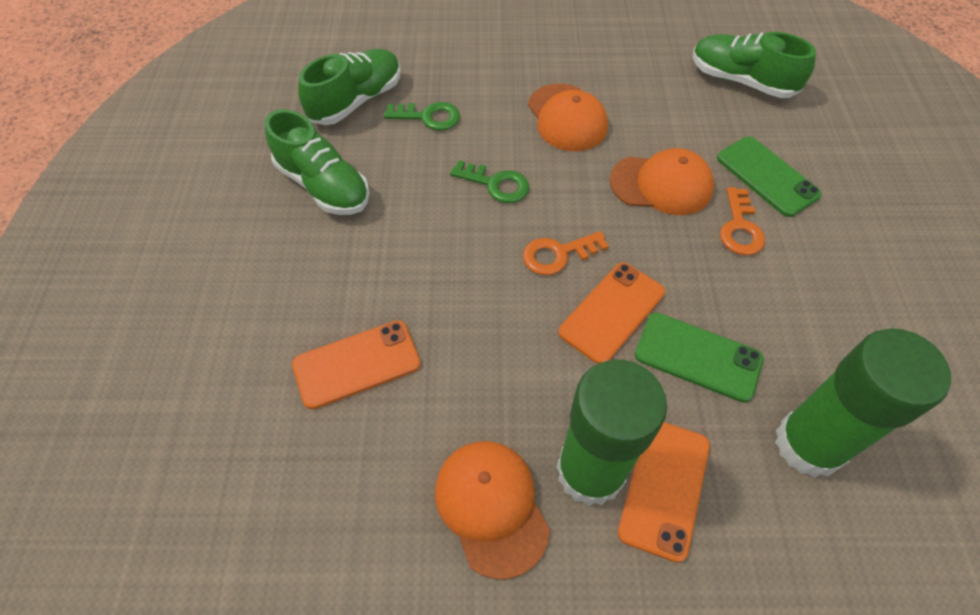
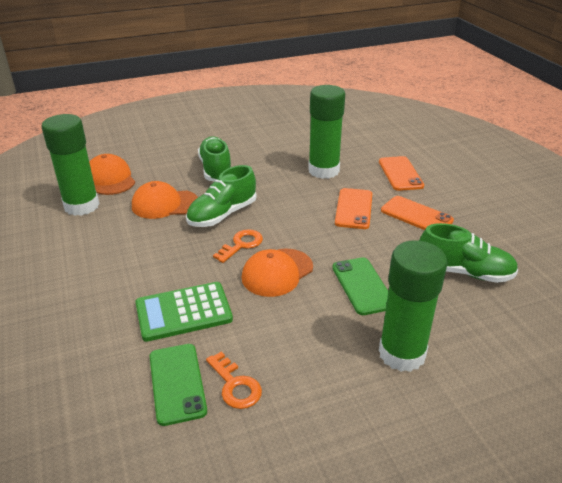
green calculator: none = 0 -> [135,282,233,342] = 1
green glue stick: [556,360,667,506] [775,328,951,478] = 2 -> [42,114,99,216] [308,85,345,179] [379,240,448,372] = 3
green key: [384,102,460,131] [450,161,529,203] = 2 -> none = 0

